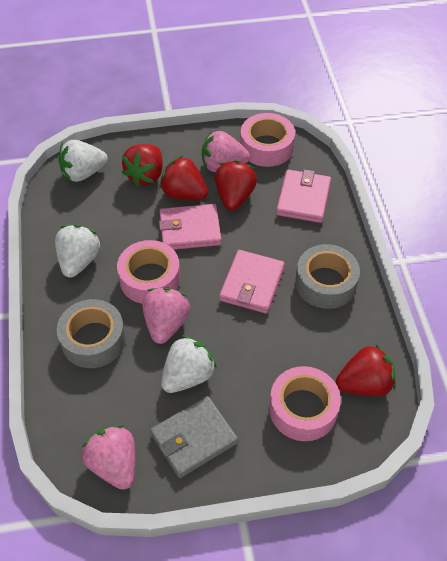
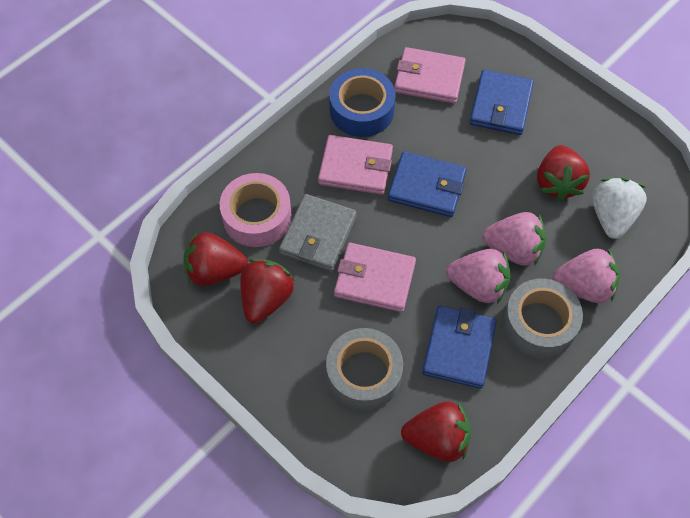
blue tape: none = 0 -> [329,68,396,137] = 1
blue wallet: none = 0 -> [388,151,467,217] [422,306,497,389] [470,70,534,135] = 3
pink tape: [117,240,180,304] [240,113,295,167] [269,366,341,441] = 3 -> [220,173,292,247] = 1
white strawberry: [55,225,100,278] [59,140,108,182] [161,335,217,393] = 3 -> [592,178,647,239] = 1

